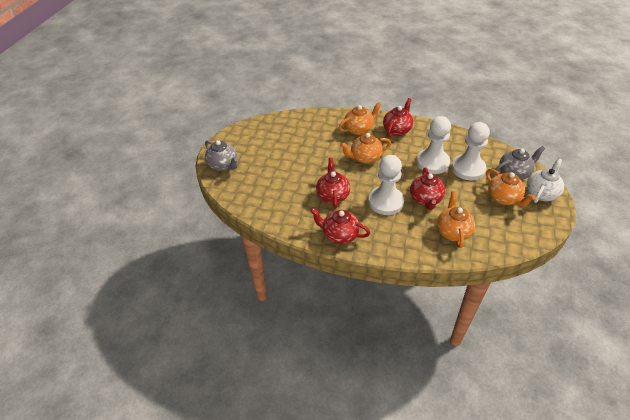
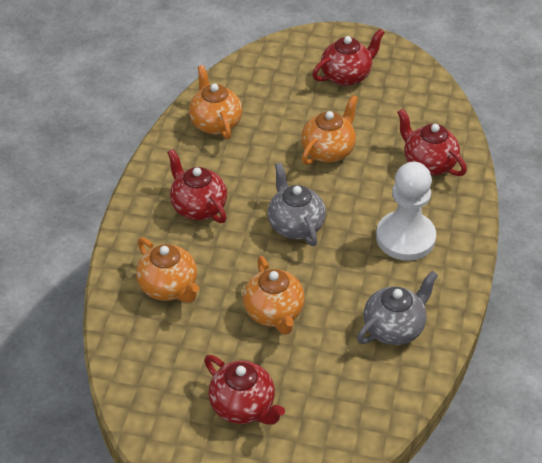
white pawn: [369,155,404,215] [417,116,451,174] [452,122,490,180] = 3 -> [376,162,436,261] = 1
white teapot: [527,158,564,203] = 1 -> none = 0

